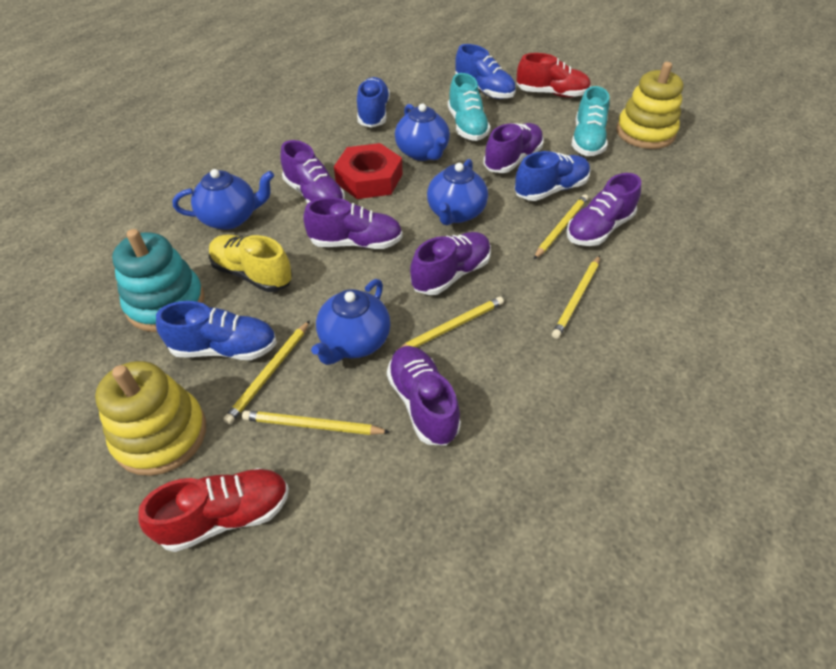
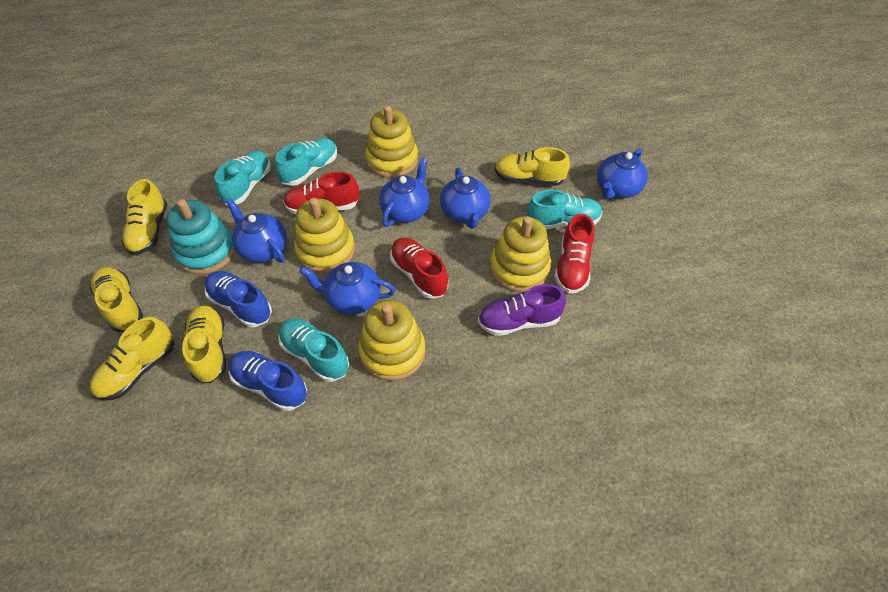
blue shoe: [156,301,277,360] [357,77,390,128] [455,44,516,99] [515,151,590,201] = 4 -> [204,271,272,327] [229,351,307,411] = 2
blue teapot: [173,169,274,230] [311,279,390,365] [395,104,450,161] [427,159,488,225] = 4 -> [226,198,287,263] [299,262,396,315] [379,157,430,227] [440,167,491,229] [597,149,648,199] = 5
purple shoe: [280,140,345,204] [303,197,403,249] [387,346,461,446] [410,232,491,295] [484,123,544,173] [566,173,641,246] = 6 -> [478,284,566,336] = 1
red nut: [334,143,402,199] = 1 -> none = 0
red shoe: [138,468,289,552] [517,53,591,97] = 2 -> [284,172,359,214] [390,238,448,299] [554,214,594,293] = 3
turquoise shoe: [448,73,491,141] [572,86,609,156] = 2 -> [215,151,271,205] [275,138,337,186] [278,318,349,382] [527,190,602,229] = 4
yellow pencil: [223,320,310,424] [242,410,389,435] [392,297,504,355] [534,194,588,259] [552,255,600,339] = 5 -> none = 0
yellow shoe: [209,235,292,292] = 1 -> [90,267,143,332] [90,317,174,401] [121,179,168,256] [182,305,226,383] [495,147,570,186] = 5
yellow stacking toy: [95,361,206,476] [616,62,683,149] = 2 -> [294,198,355,273] [358,300,426,381] [365,106,418,178] [490,216,551,292] = 4

